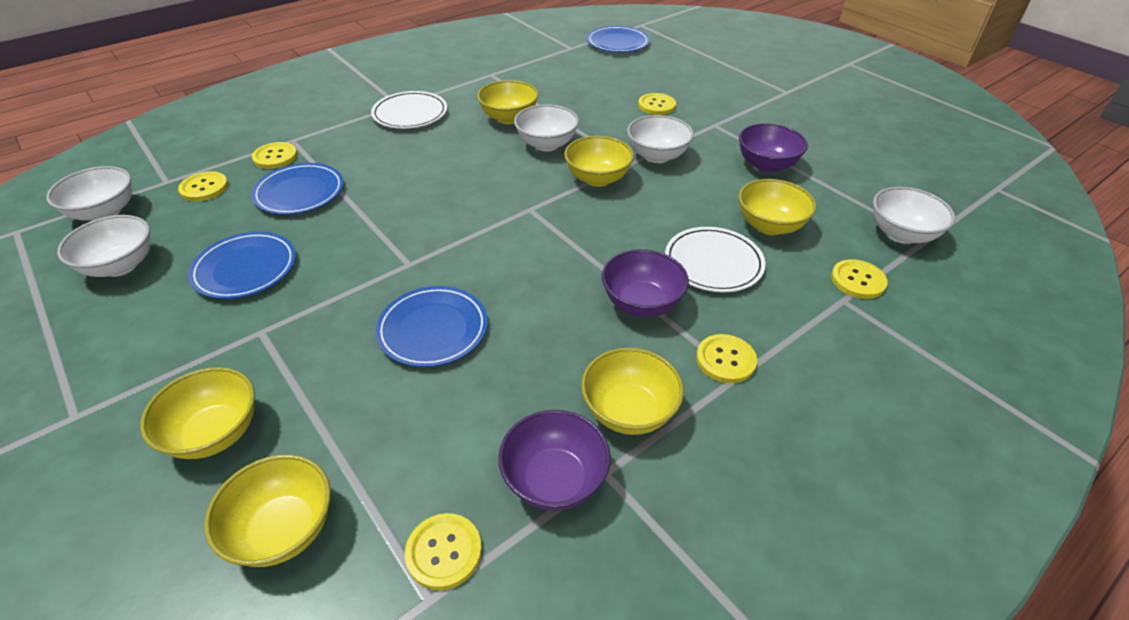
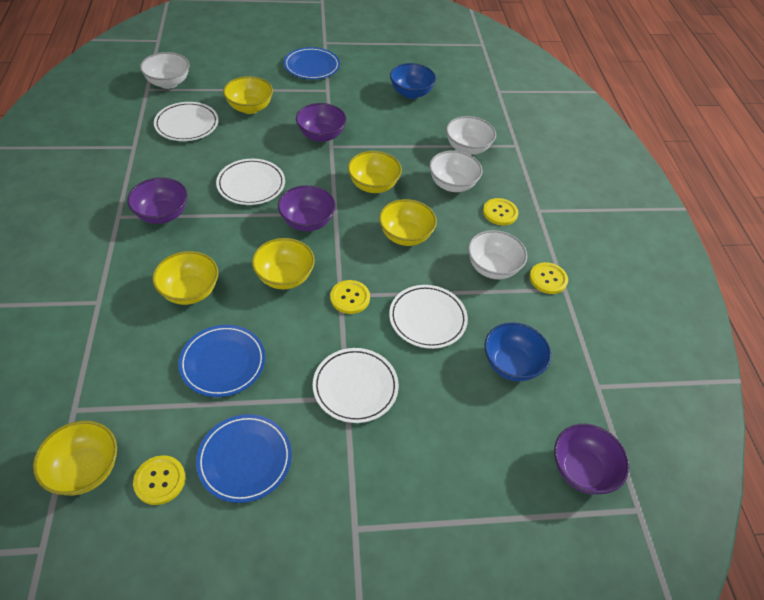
blue bowl: none = 0 -> [390,63,436,99] [484,322,551,381] = 2
blue plate: [188,232,296,299] [251,163,344,215] [375,286,488,367] [587,26,650,53] = 4 -> [178,325,266,397] [196,414,292,503] [284,47,340,79] = 3
purple bowl: [498,410,611,511] [602,249,689,317] [739,123,808,173] = 3 -> [127,178,188,224] [278,185,336,231] [296,103,347,142] [554,424,630,495] = 4
white bowl: [46,166,132,221] [57,215,151,277] [514,104,579,151] [627,115,694,163] [873,187,955,244] = 5 -> [140,52,189,89] [429,150,482,192] [446,116,496,155] [468,230,527,279] = 4
white plate: [371,91,447,129] [665,227,766,293] = 2 -> [154,102,219,141] [216,159,285,205] [313,348,399,423] [389,285,468,349] = 4
yellow button: [178,171,228,201] [252,142,298,169] [405,513,482,590] [638,93,676,115] [696,334,757,383] [831,259,888,299] = 6 -> [133,455,185,505] [330,280,370,314] [483,198,518,225] [529,262,568,294] = 4

